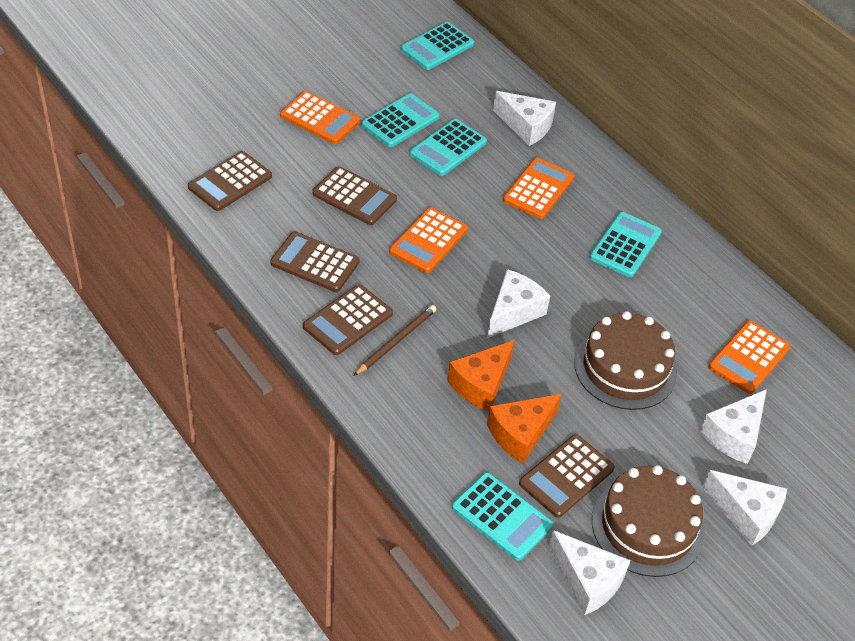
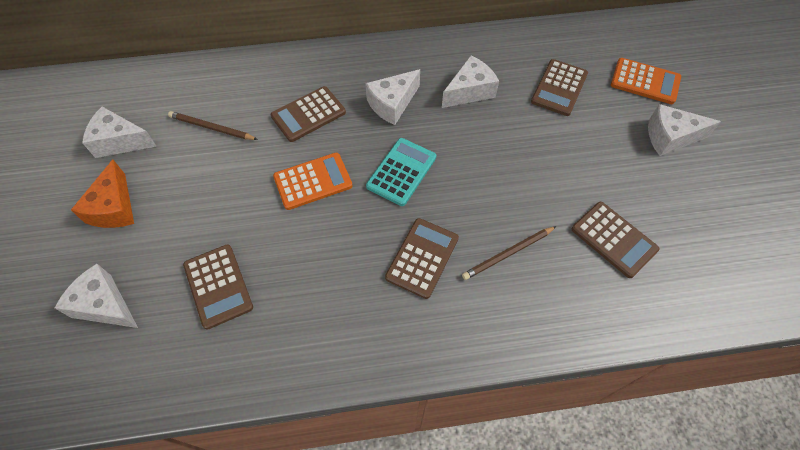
brown cake: [575,311,677,410] [592,465,705,577] = 2 -> none = 0
brown pencil: [354,305,436,376] = 1 -> [168,111,258,140] [462,226,557,280] = 2
orange calculator: [280,91,360,144] [389,207,468,273] [503,158,575,219] [708,320,791,394] = 4 -> [273,153,353,210] [611,58,681,104] = 2
orange cheese: [447,340,515,412] [487,394,562,463] = 2 -> [71,160,134,228] = 1
turquoise calculator: [361,93,440,147] [401,22,474,70] [410,119,487,176] [452,472,553,561] [589,212,662,278] = 5 -> [366,138,436,206] = 1

